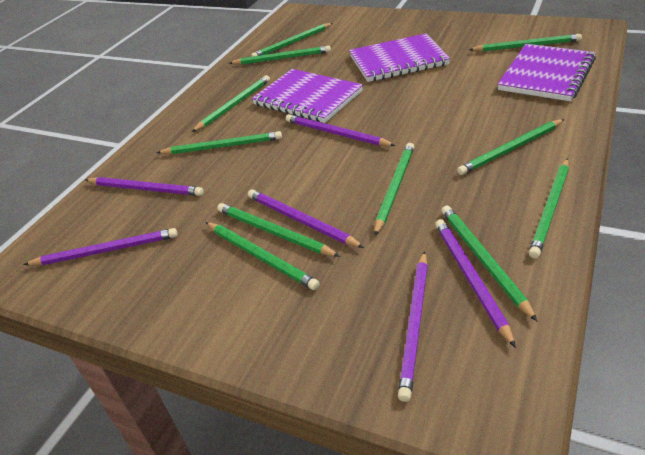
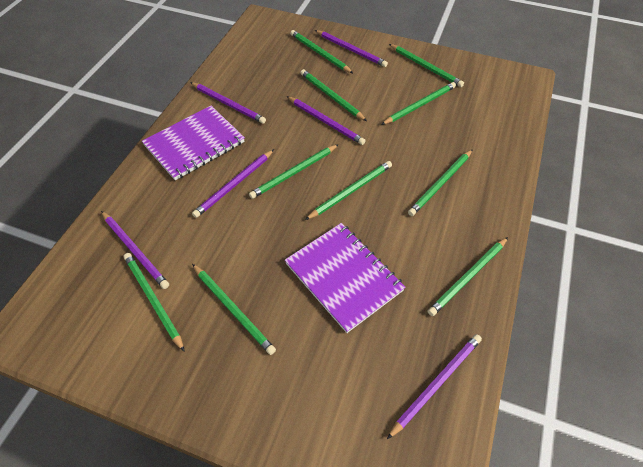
green pencil: [156,131,282,154] [192,75,270,132] [206,222,320,290] [217,203,340,257] [229,46,331,65] [251,23,333,57] [374,143,414,236] [441,206,537,321] [457,119,564,175] [469,34,582,52] [529,158,569,259] = 11 -> [124,253,185,352] [192,264,276,355] [249,144,339,199] [290,30,353,73] [300,69,367,121] [305,161,392,220] [381,82,456,125] [389,44,464,87] [408,149,473,216] [428,237,508,316] = 10
purple notebook: [252,69,363,123] [349,33,450,82] [498,44,596,101] = 3 -> [142,106,245,180] [285,223,405,333] = 2

